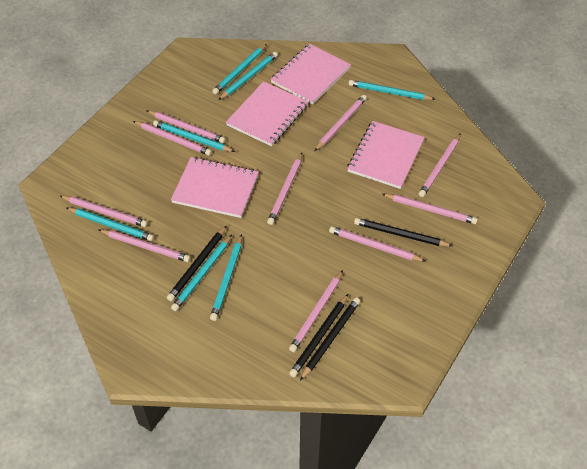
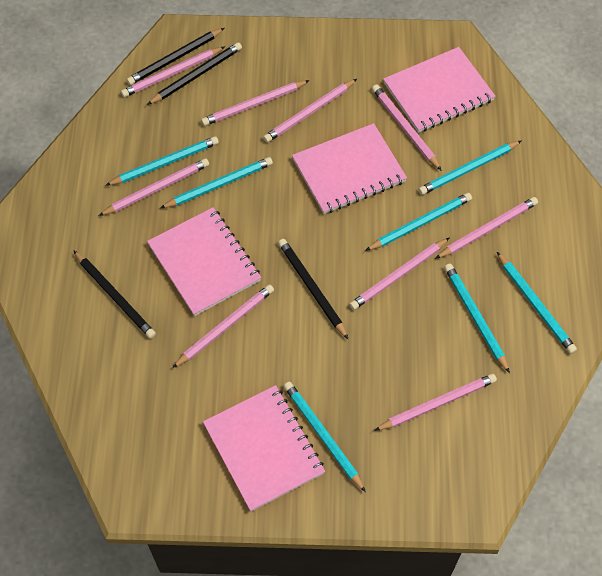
pink pencil: [60,196,148,227] [99,229,191,262] [133,121,212,156] [147,111,226,143] [267,153,302,225] [289,270,343,352] [314,95,367,151] [329,226,426,262] [382,194,478,224] [419,133,461,197] = 10 -> [98,158,209,216] [121,47,225,97] [172,284,274,368] [201,80,310,126] [263,79,357,143] [349,238,449,310] [372,84,442,171] [374,374,497,431] [435,197,538,259] = 9

